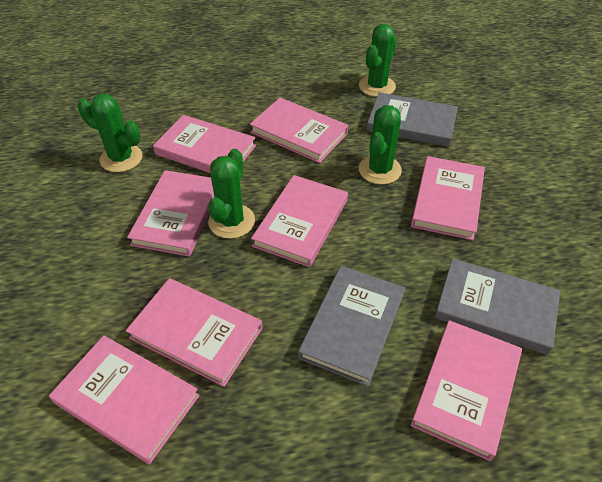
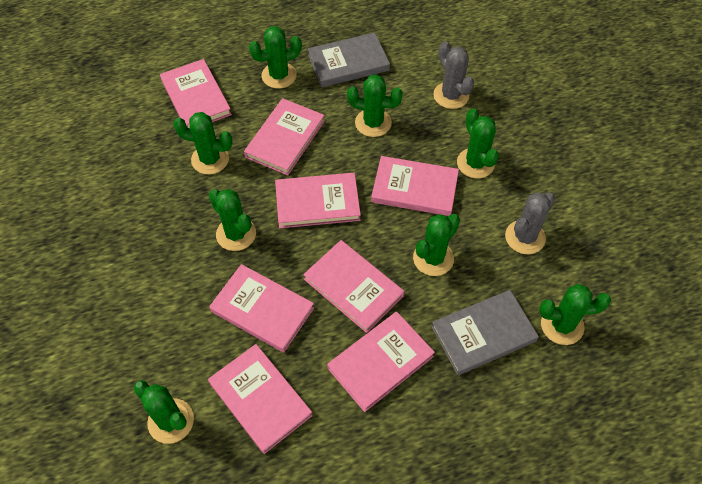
green cactus: [78,94,143,172] [208,149,255,239] [359,24,397,97] [359,105,402,185] = 4 -> [133,380,194,444] [173,112,232,175] [209,189,256,251] [249,26,302,89] [347,74,403,137] [413,214,460,276] [457,108,499,178] [539,284,611,345] = 8
grey book: [298,266,405,386] [367,92,458,147] [435,258,560,355] = 3 -> [308,32,390,87] [431,290,539,375] = 2
grey cactus: none = 0 -> [433,41,474,109] [505,192,555,254] = 2

